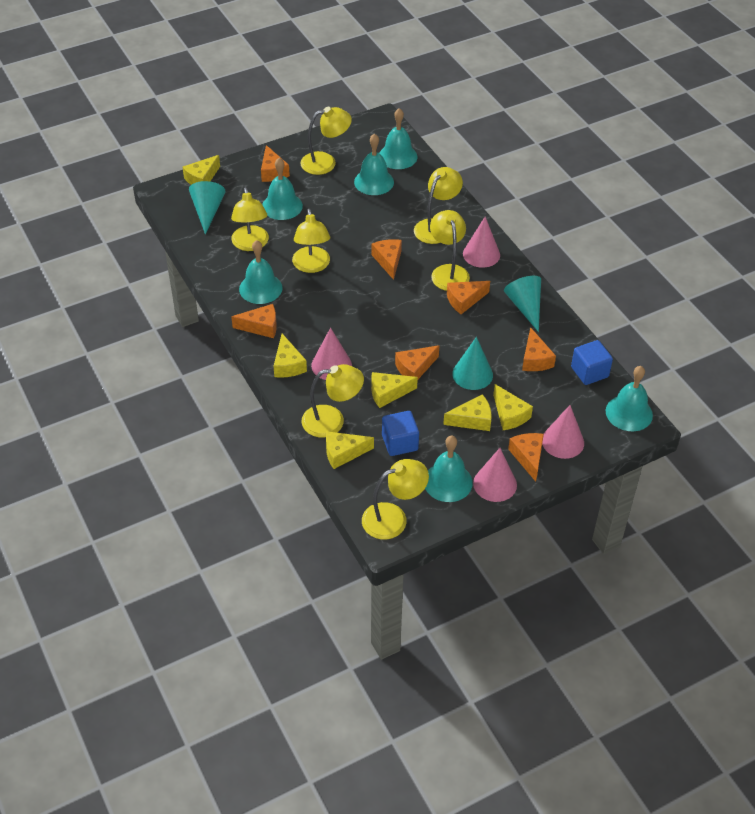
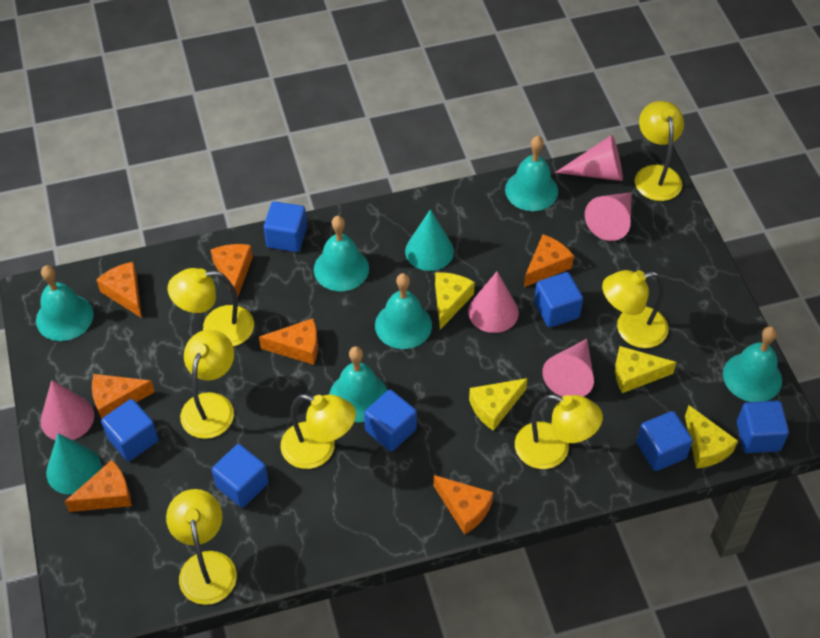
blue cube: [382,411,419,456] [571,340,613,385] = 2 -> [101,399,158,461] [212,444,269,508] [264,201,307,252] [364,390,417,451] [534,272,583,327] [636,411,693,471] [737,401,789,453] = 7
pink cone: [311,328,352,380] [463,216,500,268] [473,448,517,502] [542,405,584,459] = 4 -> [41,380,94,440] [468,272,519,333] [542,339,594,397] [555,135,623,181] [585,192,632,241] = 5
turquoise cone: [189,181,226,234] [452,337,493,390] [504,276,541,332] = 3 -> [46,433,101,495] [405,209,454,271] = 2
yellow cheese: [183,155,220,185] [274,334,307,378] [326,431,374,469] [371,372,418,408] [443,394,492,431] [493,384,533,430] = 6 -> [435,272,475,330] [469,378,528,431] [615,346,677,393] [685,405,738,468] = 4

